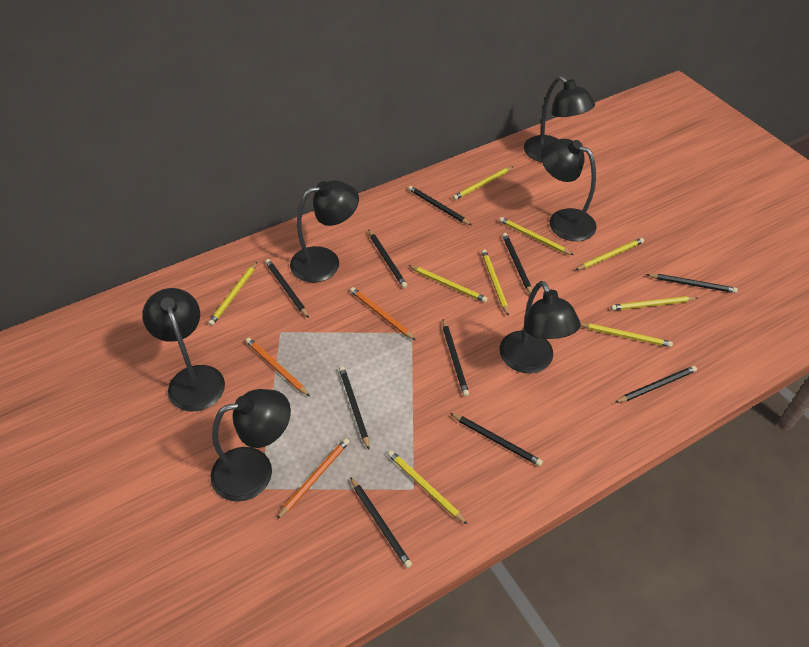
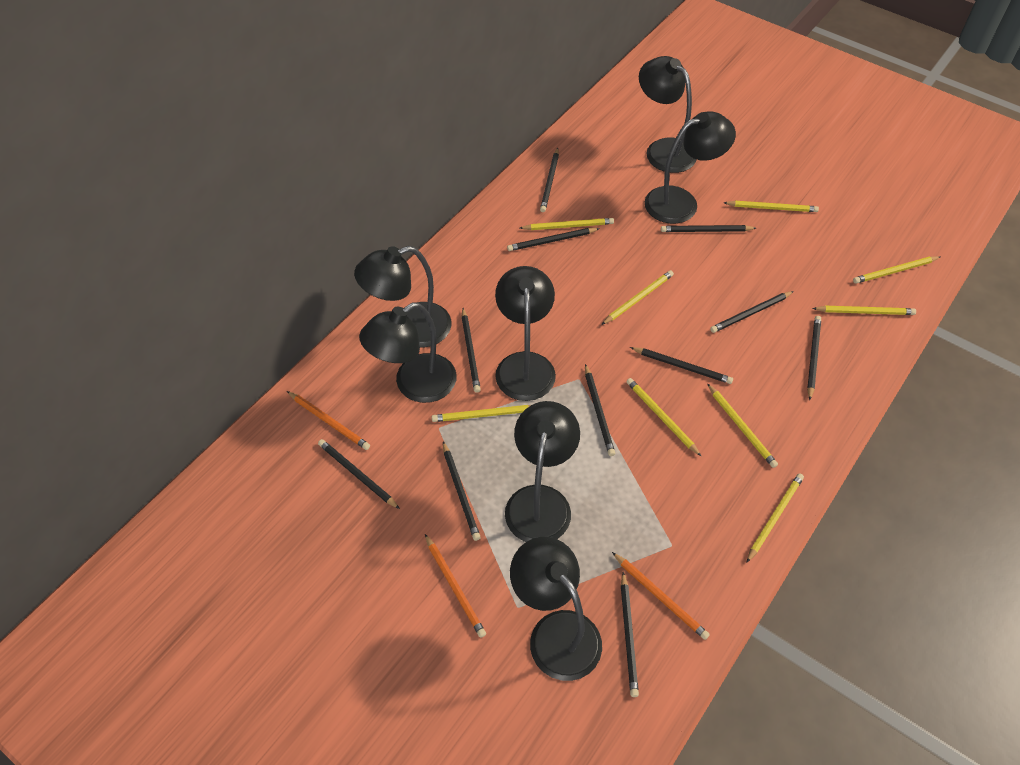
black lamp: [142,288,225,411] [211,389,291,502] [290,180,359,282] [500,281,581,373] [524,76,595,162] [541,139,597,241] = 6 -> [354,246,452,348] [359,302,457,403] [495,266,556,401] [505,401,580,542] [510,537,602,681] [639,56,697,173] [645,111,736,224] = 7
black pencil: [265,259,309,318] [339,366,369,449] [350,477,412,568] [368,229,407,288] [408,186,471,225] [443,319,469,396] [450,413,543,466] [502,233,532,294] [615,366,697,403] [646,274,738,293] = 10 -> [318,439,400,509] [443,441,481,541] [461,308,481,393] [507,228,600,251] [540,148,559,212] [585,364,615,456] [621,572,639,697] [630,347,733,384] [661,225,756,232] [710,291,794,333] [807,316,821,400] = 11

